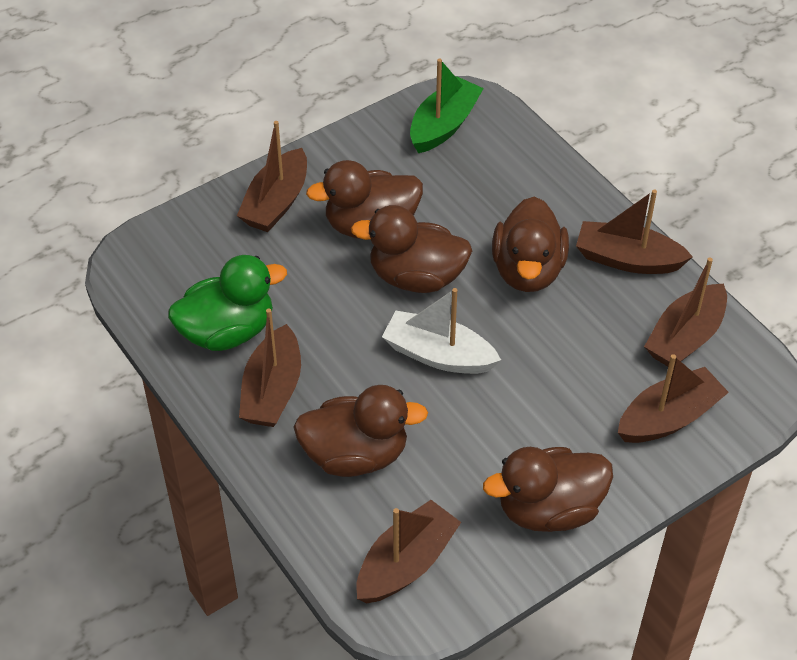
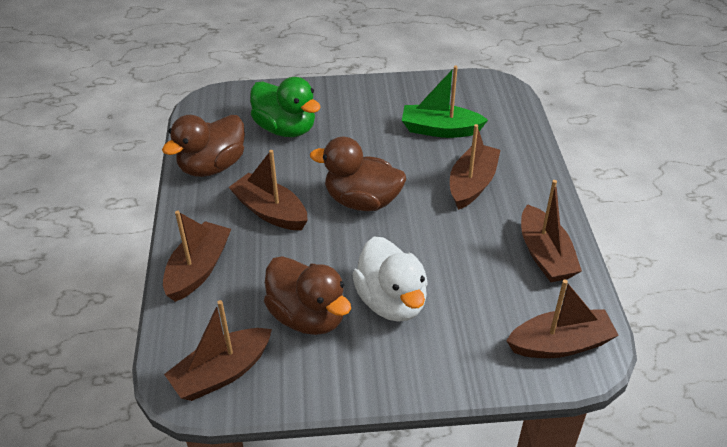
brown duck: [293,385,428,477] [306,160,423,239] [351,205,472,293] [483,447,613,532] [492,197,569,292] = 5 -> [162,115,245,177] [264,256,351,335] [310,137,406,211] = 3
white boat: [382,288,501,374] = 1 -> none = 0
white duck: none = 0 -> [352,237,428,322] = 1

